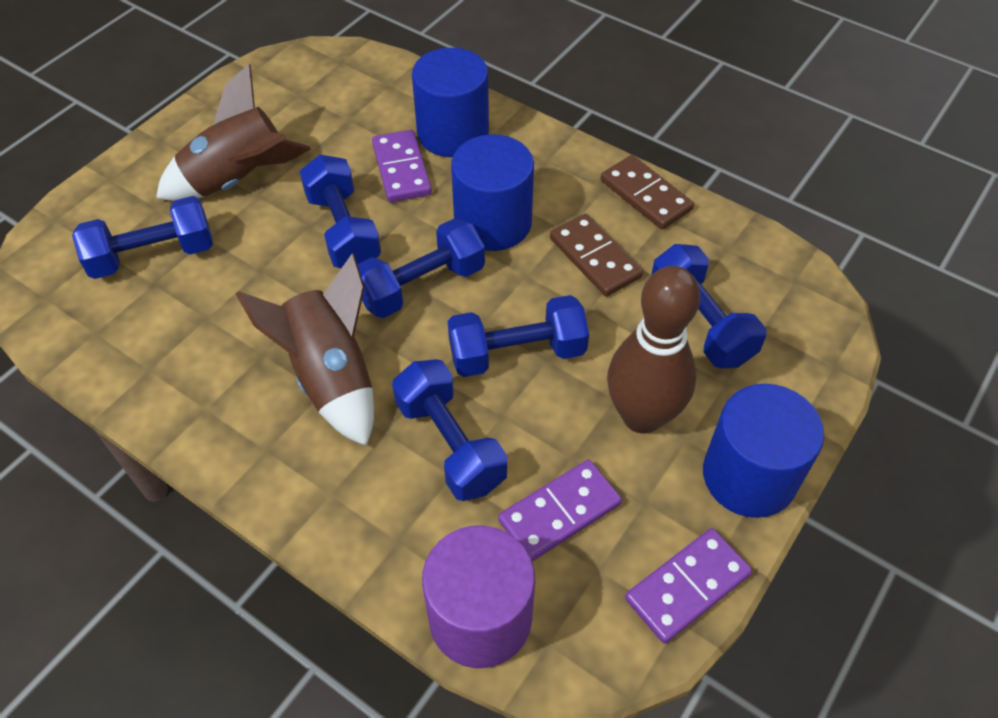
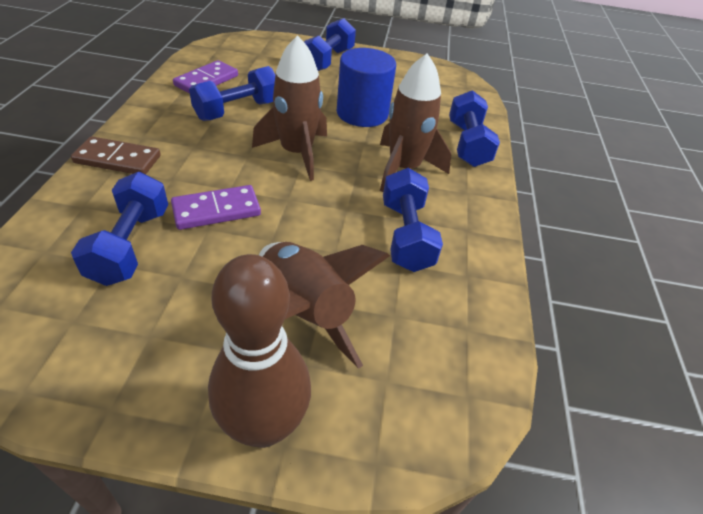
blue cylinder: [412,48,489,157] [451,134,534,251] [703,384,824,518] = 3 -> [337,48,396,127] = 1
blue dumbbell: [72,196,213,279] [299,155,381,268] [357,218,485,318] [392,359,507,501] [448,295,589,377] [651,244,766,368] = 6 -> [71,172,168,286] [189,66,276,121] [304,18,356,71] [383,168,443,272] [449,90,500,167] = 5
brown domino: [550,213,643,297] [601,155,694,229] = 2 -> [71,136,161,174] = 1
brown rocket: [156,64,311,201] [236,253,374,446] = 2 -> [252,35,327,181] [259,242,390,369] [380,53,452,192] = 3
purple cylinder: [422,525,535,668] = 1 -> none = 0
purple domino: [372,130,432,202] [498,460,622,562] [625,528,752,644] = 3 -> [171,185,261,230] [173,60,238,94] = 2

